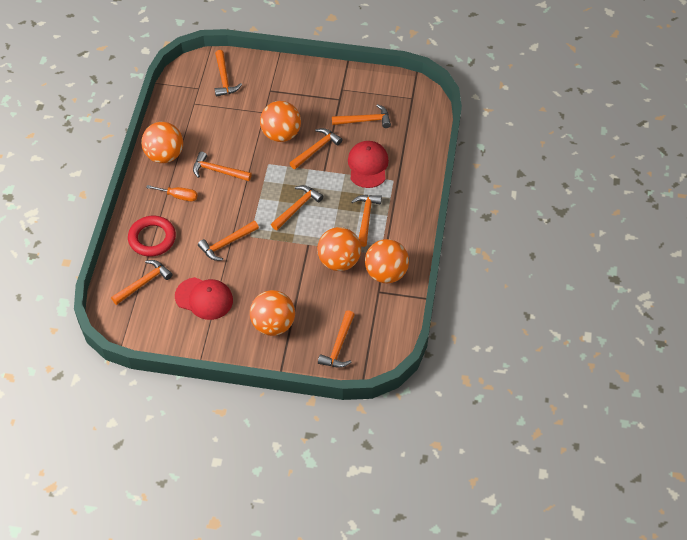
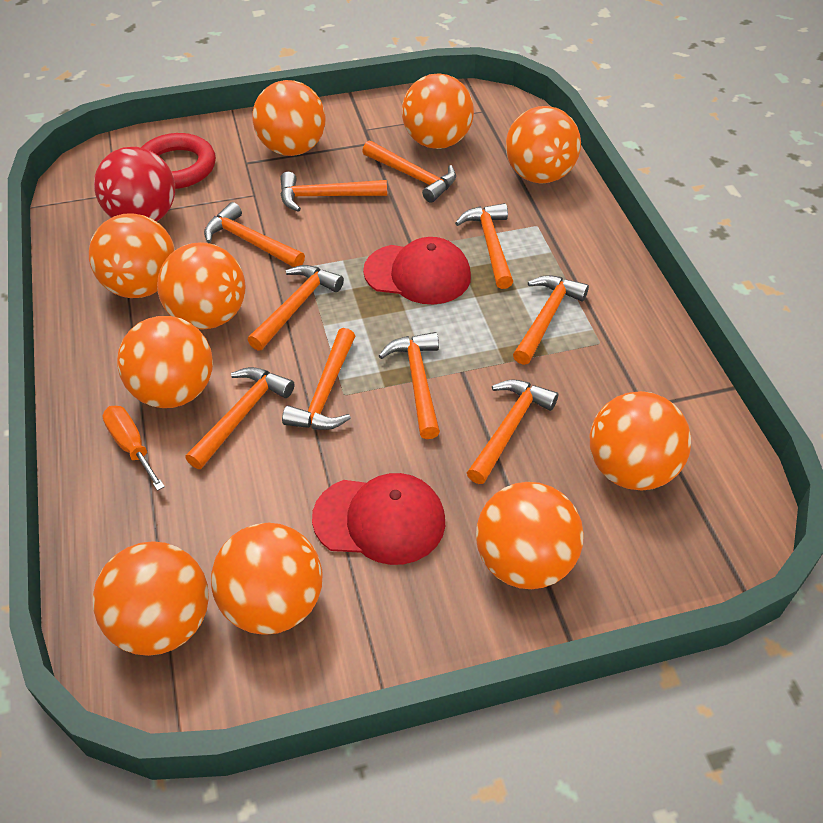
orange ball: [141,122,183,163] [250,290,295,336] [260,101,301,142] [317,227,361,271] [365,239,409,283] = 5 -> [89,213,175,298] [93,541,209,656] [117,316,213,408] [157,242,246,330] [211,523,323,635] [253,80,326,156] [402,74,474,149] [476,482,584,589] [506,106,581,184] [590,391,691,491] = 10
orange hammer: [111,260,173,305] [193,151,252,181] [198,221,259,261] [215,50,242,97] [271,185,323,230] [290,128,342,169] [318,310,355,368] [332,104,391,128] [351,195,382,247] = 9 -> [185,367,294,469] [204,202,305,267] [248,265,344,351] [280,172,387,212] [282,328,355,430] [362,141,456,203] [379,332,440,439] [455,203,513,289] [467,380,558,484] [513,275,589,365] = 10
red ball: none = 0 -> [94,147,175,222] = 1

